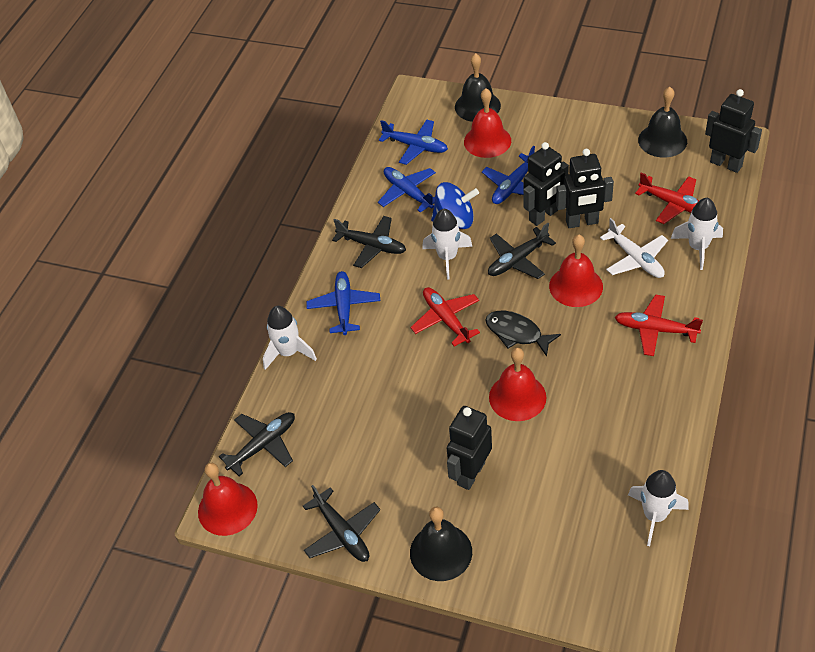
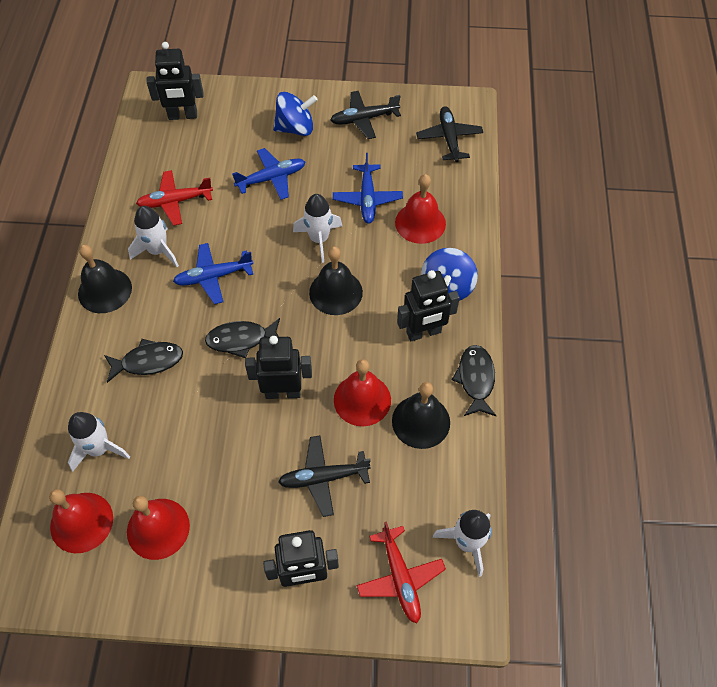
black fish: [485,311,561,357] = 1 -> [104,339,183,383] [205,318,280,358] [452,345,496,416] = 3
black plane: [219,412,295,476] [303,485,380,562] [332,216,406,268] [488,223,556,279] = 4 -> [278,436,371,517] [330,91,401,139] [416,106,483,162] = 3
blue plane: [306,271,380,335] [378,167,436,213] [379,119,448,165] [482,146,535,204] = 4 -> [173,243,253,304] [232,148,305,200] [333,153,403,224] = 3
blue spinning top: [431,182,479,229] = 1 -> [273,92,318,136] [421,248,478,301] = 2
red plane: [410,287,480,347] [615,294,703,356] [635,173,700,224] = 3 -> [136,170,213,226] [357,521,446,623] = 2
white plane: [600,218,668,278] = 1 -> none = 0

